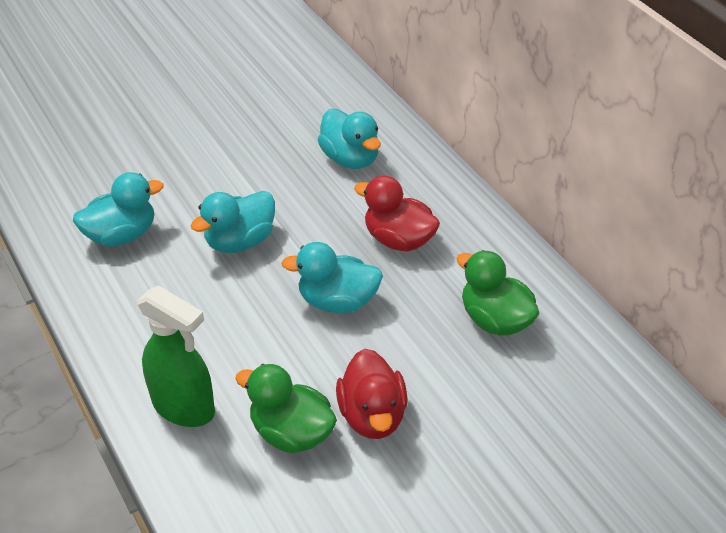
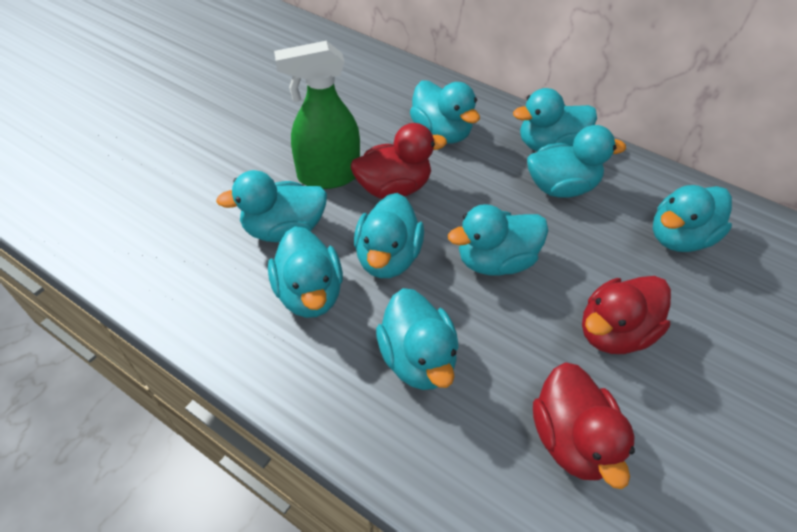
green duck: [235,364,337,454] [456,250,539,336] = 2 -> none = 0
red duck: [336,349,408,439] [354,175,440,251] = 2 -> [351,123,447,199] [533,363,635,489] [582,276,671,354] = 3
turquoise duck: [73,172,164,246] [191,191,275,253] [281,242,383,313] [318,109,381,169] = 4 -> [216,170,327,242] [268,226,343,318] [354,193,424,278] [376,288,459,390] [410,80,480,144] [448,204,548,276] [513,88,597,152] [527,125,626,198] [653,185,732,252] = 9

